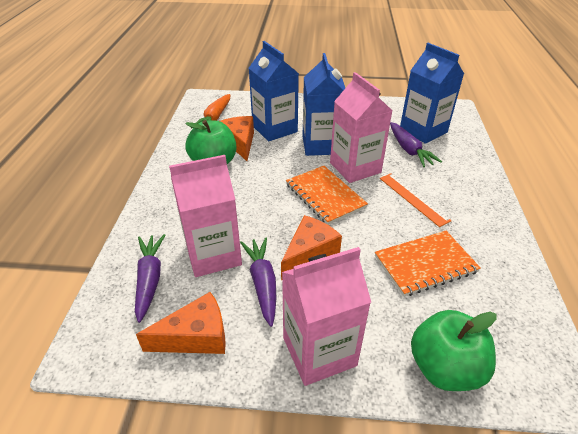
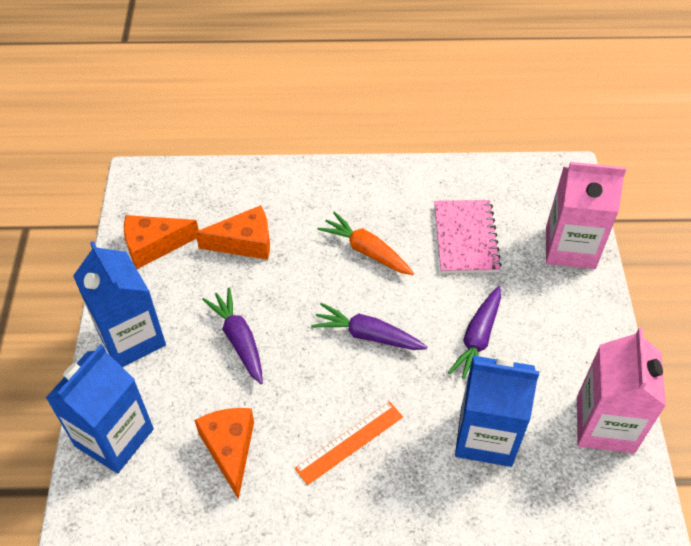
green apple: [185,120,236,164] [411,310,496,391] = 2 -> none = 0
orange notebook: [286,166,368,225] [375,231,481,297] = 2 -> none = 0
pink carton: [169,155,242,277] [282,247,371,386] [330,72,392,183] = 3 -> [546,162,626,269] [577,328,666,453] = 2
pink notebook: none = 0 -> [434,200,502,273] = 1

